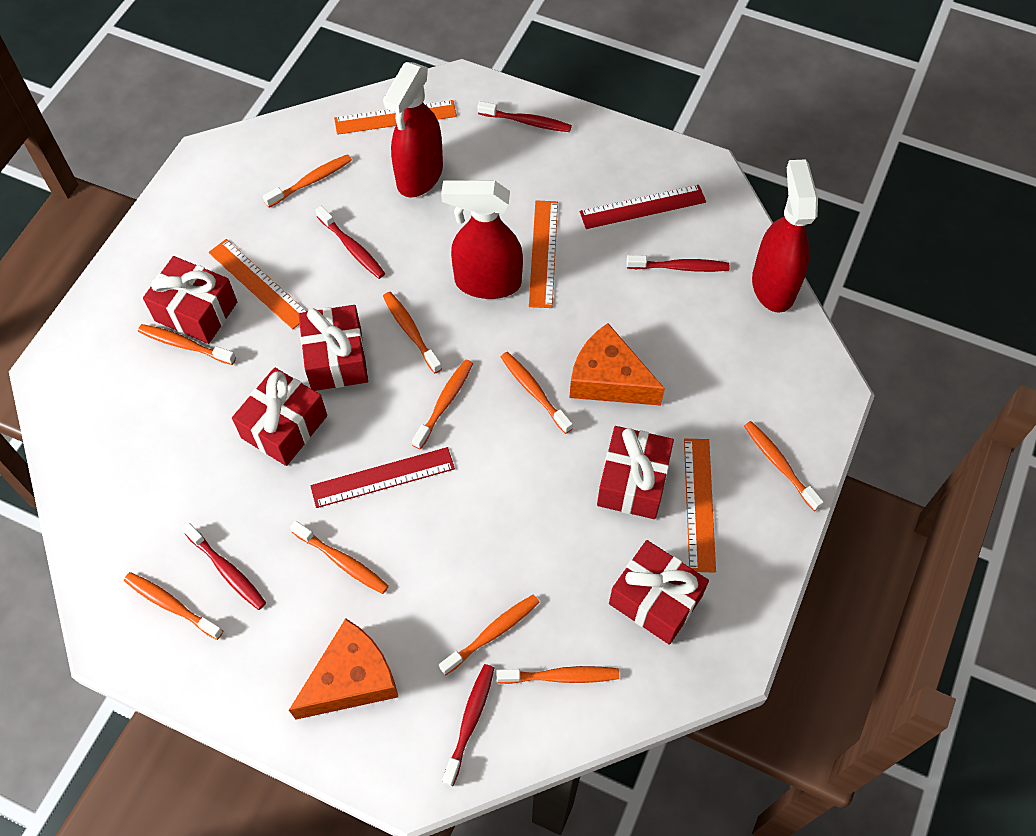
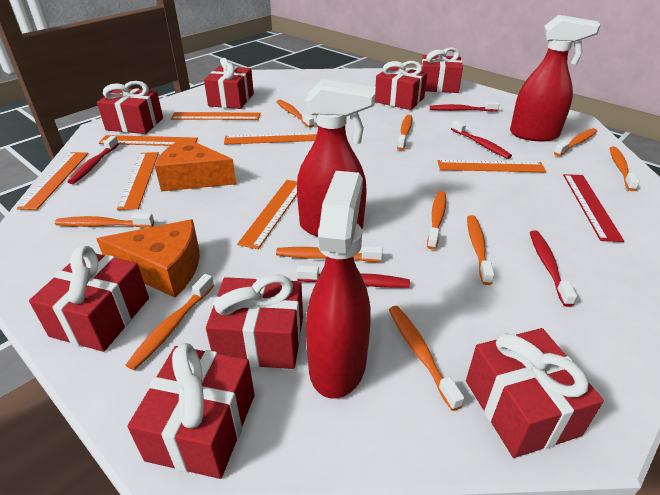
orange ruler: [209,239,307,329] [334,100,457,135] [529,200,558,308] [684,439,716,572] = 4 -> [16,152,89,210] [99,135,198,146] [117,152,159,210] [171,112,260,120] [224,132,317,145] [237,180,297,249] [438,160,546,172] = 7
red gift: [143,256,237,344] [232,368,327,466] [299,305,368,391] [597,426,674,519] [609,540,709,645] = 5 -> [29,246,149,352] [97,81,163,134] [127,343,255,479] [204,58,254,109] [206,275,303,369] [375,61,427,110] [421,47,463,93] [466,328,604,458] = 8
red ruler: [310,447,455,508] [580,185,706,229] = 2 -> [563,174,624,242] = 1

